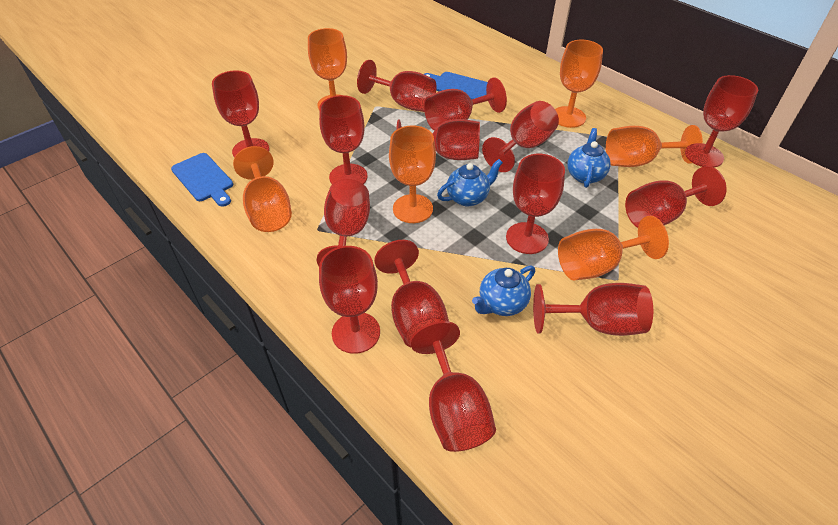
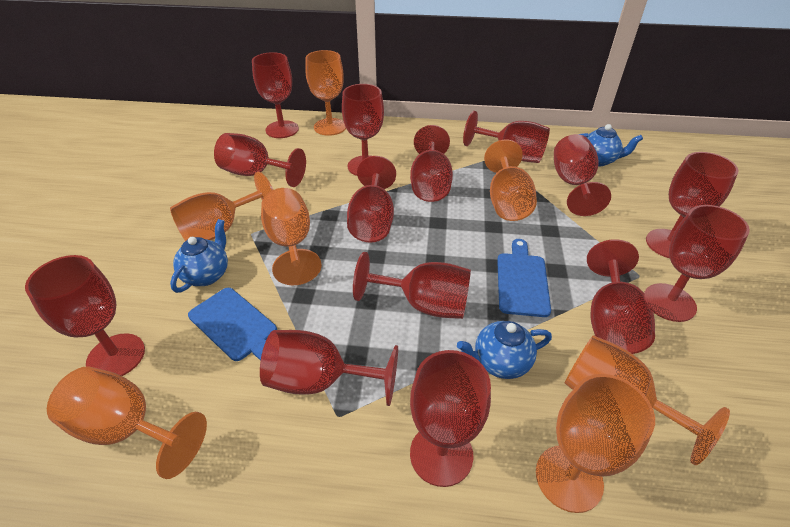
orange goblet: [233,146,292,232] [308,28,347,109] [389,125,436,223] [555,40,603,128] [558,216,669,281] [606,125,703,167] = 6 -> [47,366,207,479] [170,172,273,241] [261,188,322,285] [305,50,346,136] [484,140,537,221] [536,374,655,513] [565,335,730,465] = 7

